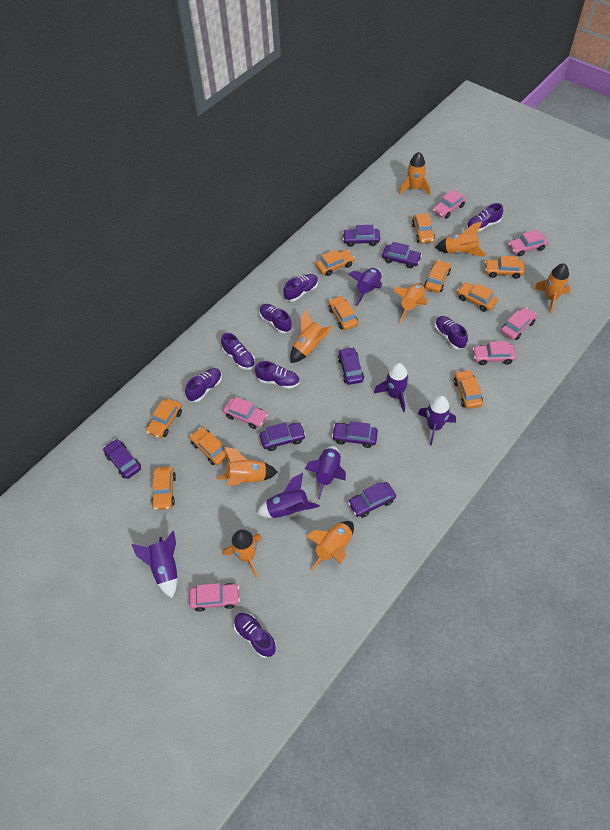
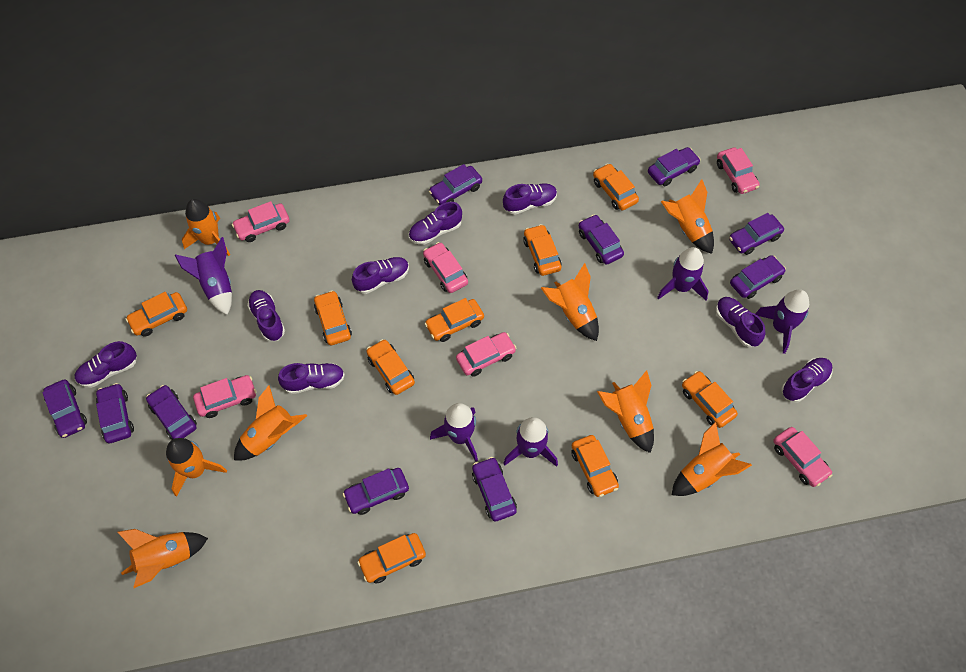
orange car: [146,399,182,438] [151,467,176,510] [190,427,228,465] [316,249,355,276] [328,296,358,330] [412,213,435,244] [424,260,451,293] [454,370,483,409] [457,282,498,312] [485,256,525,279] = 10 -> [126,292,187,337] [314,290,352,345] [357,533,426,584] [366,339,415,395] [425,298,484,342] [523,224,562,276] [571,435,619,497] [593,163,639,211] [682,371,738,428] = 9
purple car: [103,439,141,479] [260,422,306,451] [332,421,378,448] [338,347,364,385] [342,225,380,247] [348,482,396,518] [382,242,422,268] = 7 -> [42,379,87,438] [96,383,134,443] [146,385,197,440] [343,468,409,515] [429,164,482,205] [472,457,517,521] [579,215,624,265] [648,147,701,186] [729,213,784,255] [730,255,786,299] = 10
purple rocket: [132,531,178,598] [256,473,320,518] [305,446,346,500] [348,268,382,306] [374,363,409,412] [418,395,456,446] = 6 -> [175,237,232,315] [430,403,478,462] [503,417,558,467] [657,247,709,300] [755,289,809,354] = 5

